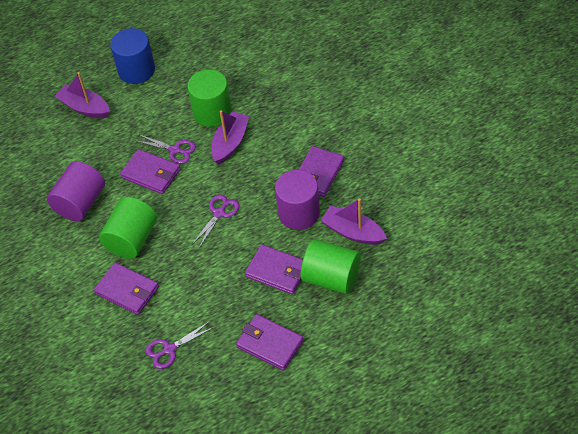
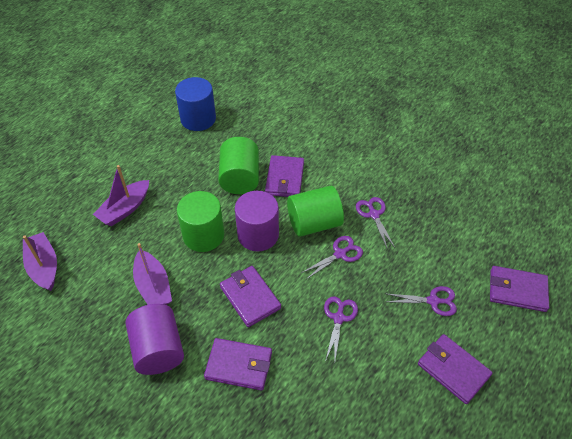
purple scissors: [137,135,196,164] [145,322,214,369] [192,194,240,248] = 3 -> [301,236,363,279] [324,296,358,362] [356,197,395,250] [387,286,457,316] = 4

